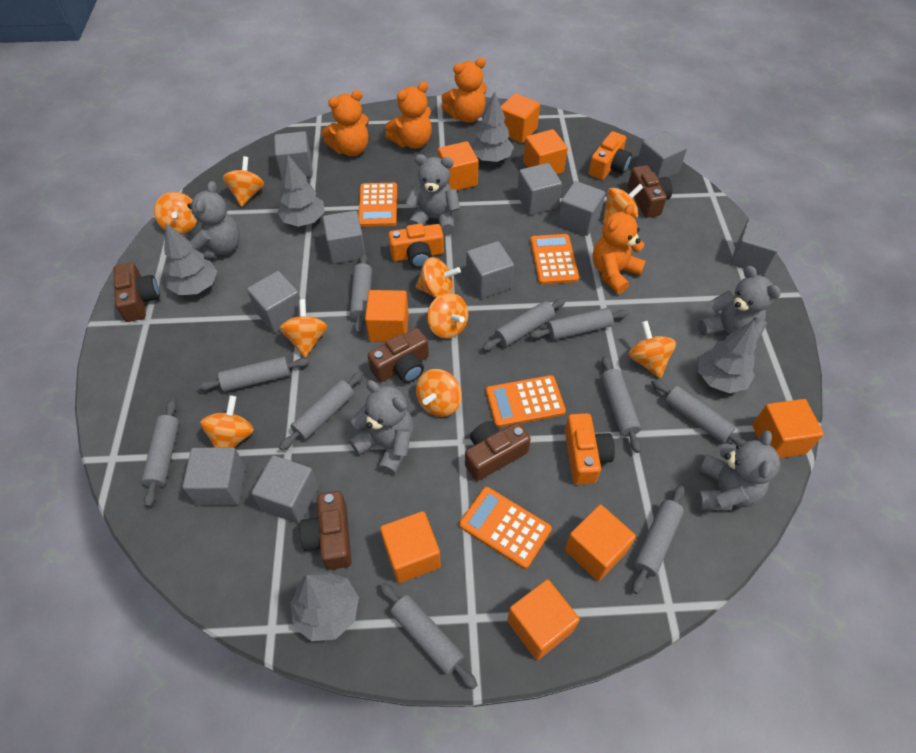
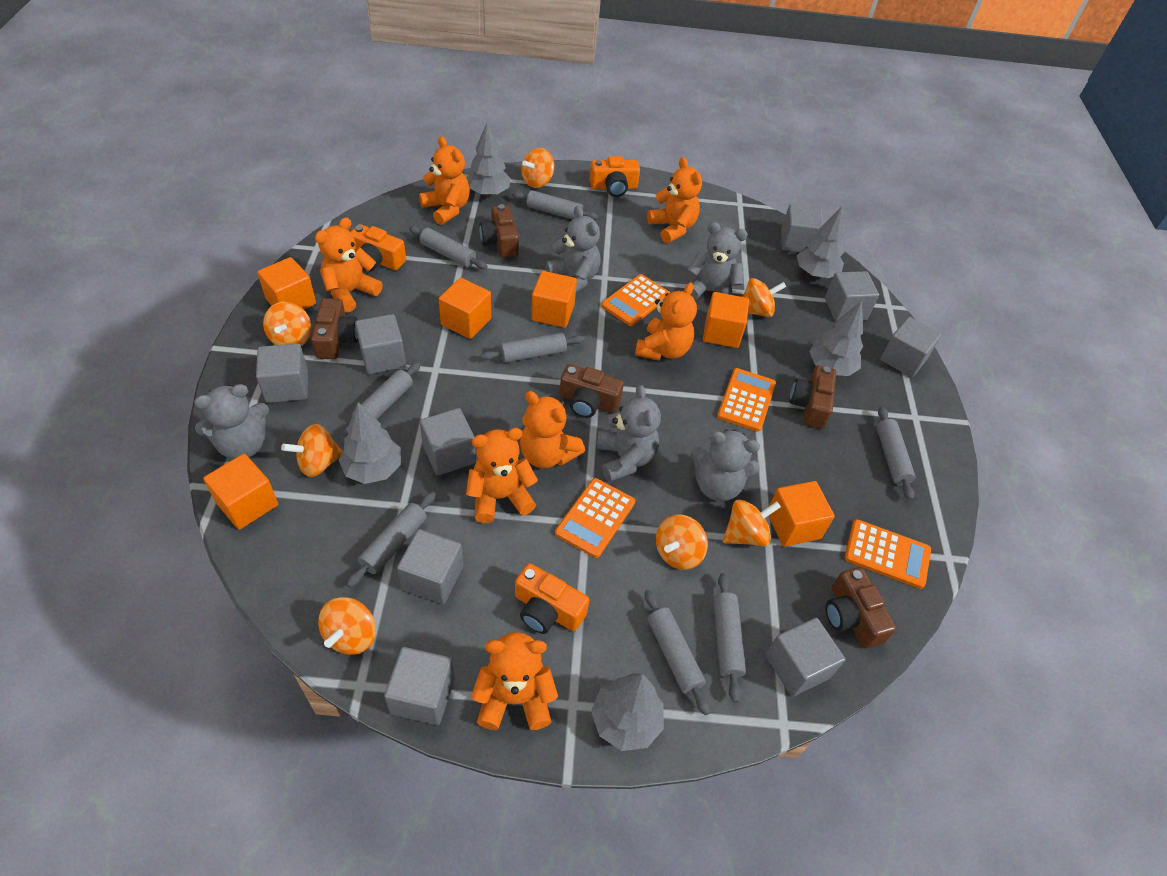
grey cube: [182,447,246,506] [247,271,300,333] [251,455,319,524] [274,131,313,179] [323,211,365,264] [466,241,514,299] [517,163,562,215] [558,181,605,236] [636,131,687,178] [731,218,784,275] = 10 -> [256,343,308,403] [355,314,406,374] [384,647,455,725] [397,529,463,604] [420,408,476,476] [766,618,845,697] [781,204,823,252] [825,271,879,321] [880,317,942,378] = 9
grey rolling pin: [141,399,179,507] [198,357,310,392] [279,371,364,450] [350,253,372,333] [380,583,477,689] [482,298,566,351] [530,308,629,340] [601,356,641,453] [632,485,685,594] [651,379,747,445] = 10 -> [343,362,421,437] [346,492,436,588] [409,226,488,269] [481,333,585,363] [512,190,598,220] [645,590,710,715] [713,573,746,703] [876,407,915,500] = 8
orange cube: [365,290,409,342] [380,511,441,583] [438,141,479,190] [501,93,540,143] [507,579,580,660] [523,129,568,174] [565,505,636,581] [752,399,824,458] = 8 -> [203,454,278,530] [257,257,316,310] [439,278,491,339] [531,271,577,328] [703,292,749,348] [769,481,835,547] = 6
orange spinning top: [154,192,198,234] [200,395,254,448] [223,156,264,207] [280,299,327,358] [415,257,461,298] [416,369,462,417] [427,293,468,339] [603,184,644,223] [628,321,676,378] = 9 -> [263,302,312,346] [281,424,343,477] [318,597,376,655] [521,148,554,188] [656,514,708,570] [723,500,781,547] [743,278,786,317] = 7
orange teddy bear: [322,90,369,156] [385,82,432,149] [441,58,487,123] [593,204,646,294] = 4 -> [315,217,383,313] [419,136,470,225] [466,428,538,523] [471,632,558,730] [520,391,585,468] [635,282,697,361] [647,157,702,243] = 7

